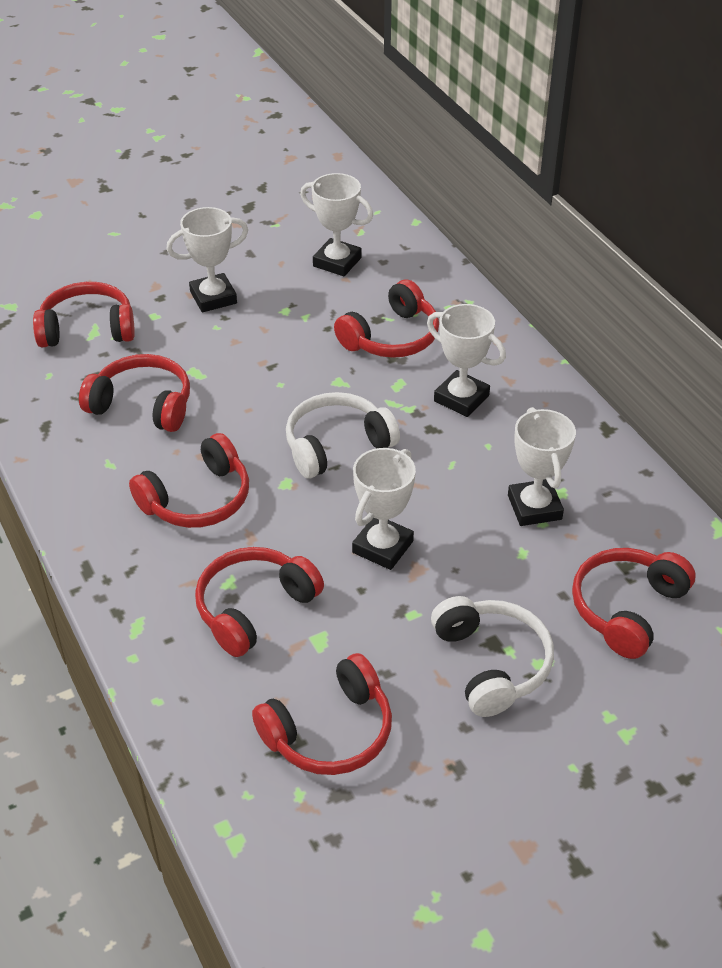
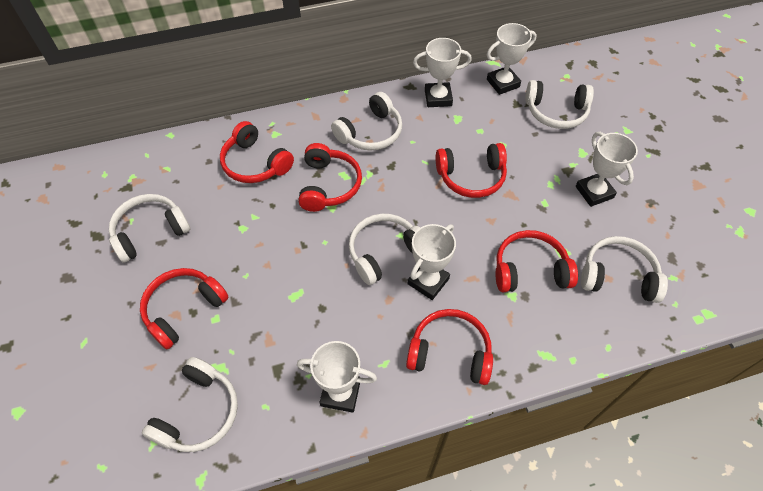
red headphones: [33,282,135,347] [79,354,190,432] [129,433,249,528] [195,547,324,657] [252,653,392,775] [334,279,439,358] [572,548,696,659] = 7 -> [140,268,229,349] [220,121,294,183] [298,143,362,212] [406,309,493,385] [436,143,507,198] [496,230,578,292] = 6
white headphones: [286,392,400,479] [431,596,554,717] = 2 -> [109,194,191,263] [142,357,238,452] [331,92,402,151] [349,214,420,285] [525,80,594,129] [581,236,668,303] = 6

